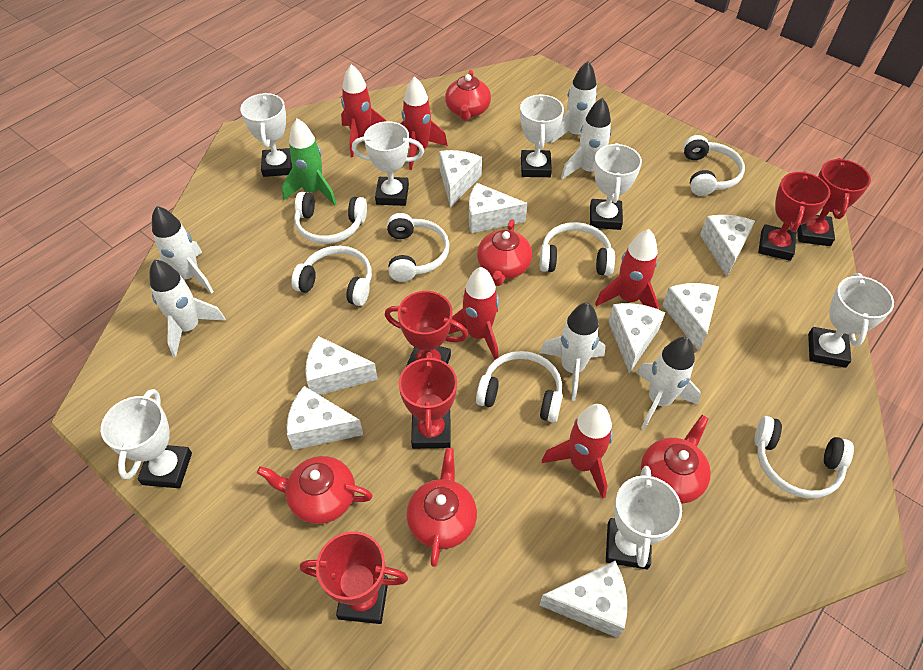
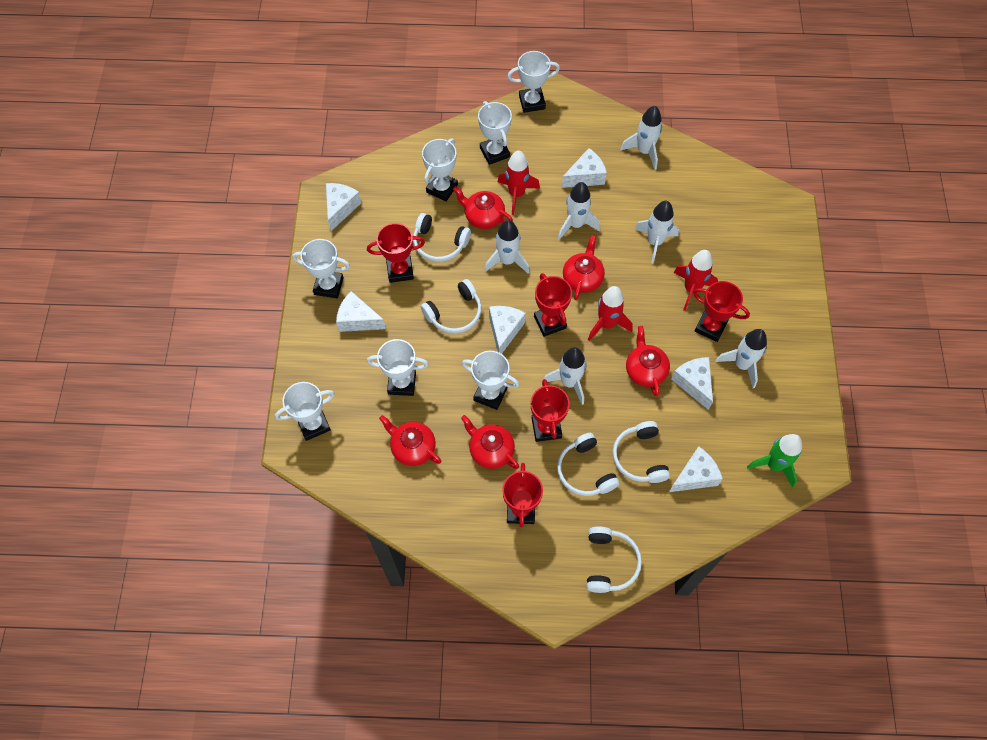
red rocket: [341,64,386,157] [401,76,448,170] [448,267,499,360] [542,404,613,499] [595,229,659,309] = 5 -> [498,150,540,215] [588,286,633,341] [674,250,718,311] = 3
white cheese: [287,386,363,450] [305,336,378,395] [439,150,482,207] [469,183,527,233] [539,561,627,638] [608,303,665,374] [662,283,719,351] [700,215,755,277] = 8 -> [326,183,361,231] [336,291,386,332] [489,306,526,354] [562,148,607,188] [669,446,723,492] [671,357,713,410] = 6
white headphones: [291,246,372,306] [294,192,367,244] [387,213,449,282] [476,351,563,423] [540,222,615,276] [683,135,745,196] [754,416,854,499] = 7 -> [413,213,471,262] [421,279,482,333] [557,433,620,496] [587,526,642,593] [613,421,670,483] = 5

